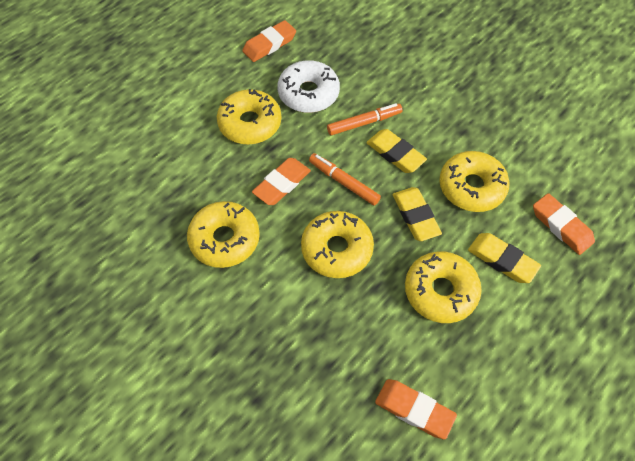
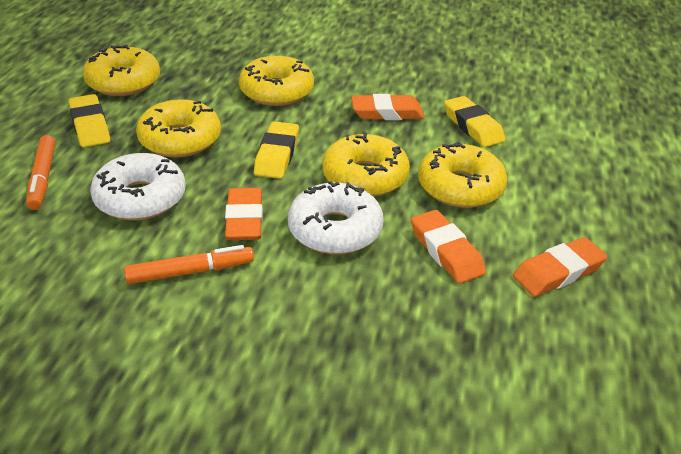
white donut: [277,60,340,113] = 1 -> [90,153,186,221] [288,181,384,254] = 2

